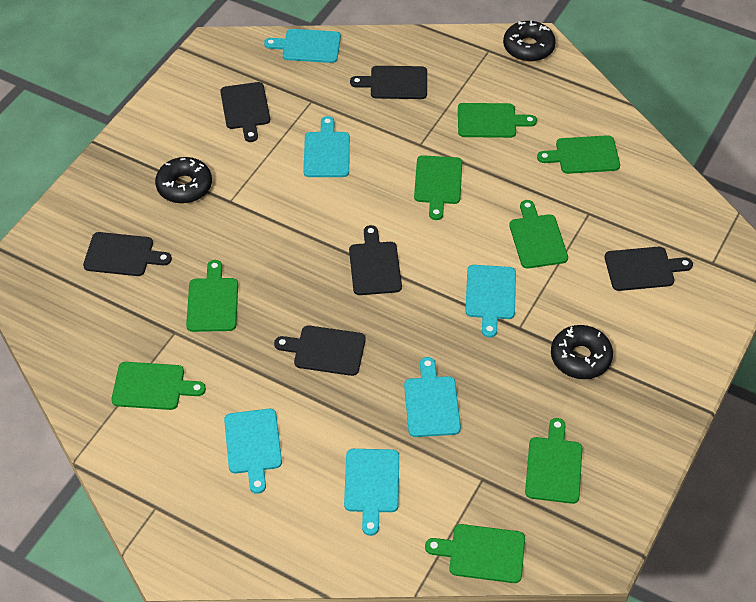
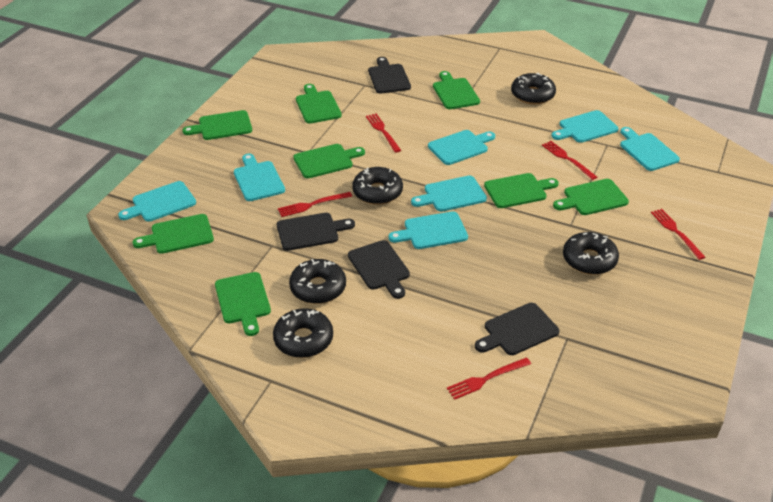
black cutting board: [83,232,172,276] [220,82,270,142] [274,326,366,376] [349,225,402,295] [350,66,427,99] [605,247,693,291] = 6 -> [277,213,355,251] [348,240,410,299] [368,57,411,93] [475,303,560,355] = 4
black donut: [155,157,212,204] [503,20,556,62] [551,325,613,379] = 3 -> [273,308,333,358] [289,259,346,304] [352,167,403,205] [511,73,556,104] [563,232,619,275] = 5
red fork: none = 0 -> [278,192,352,217] [366,113,401,153] [447,358,531,400] [542,141,597,180] [651,209,705,260] = 5
turquoise cutting board: [224,409,282,494] [264,29,341,63] [303,116,350,177] [344,449,399,536] [404,357,461,437] [465,265,516,338] = 6 -> [118,181,196,222] [234,154,285,201] [389,211,468,249] [411,175,487,212] [428,130,495,165] [552,110,619,143] [620,127,680,171] = 7

